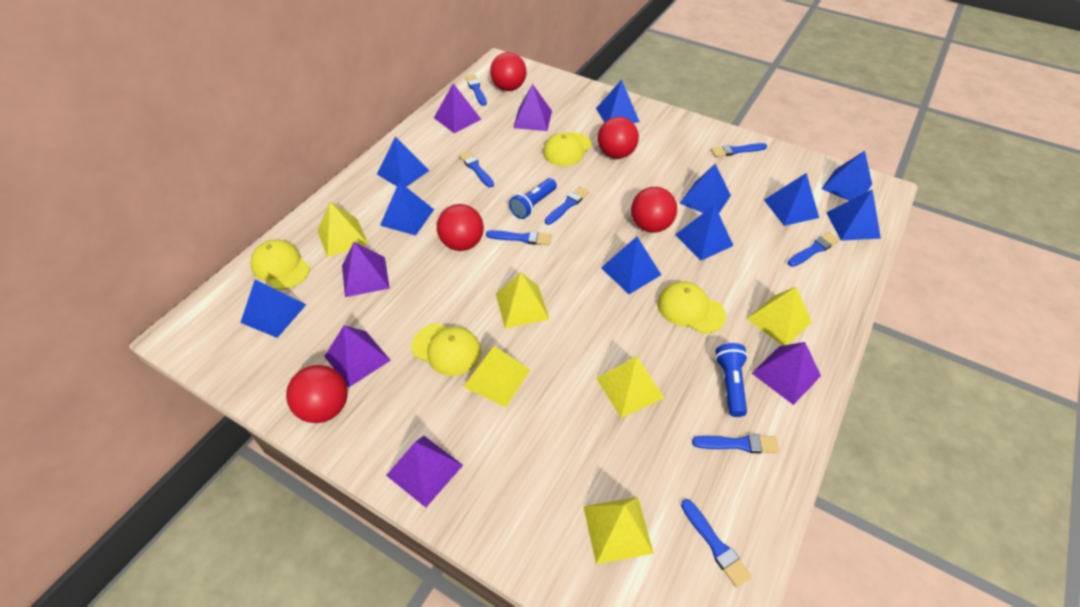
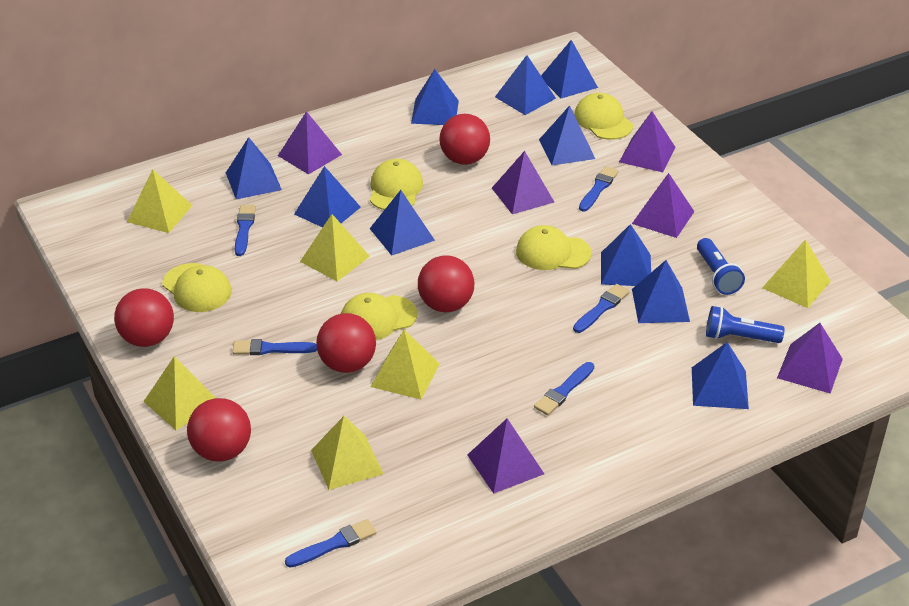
blue brush: [459,151,494,188] [465,75,487,106] [486,230,551,245] [545,186,589,225] [681,499,752,587] [692,434,779,453] [711,143,767,157] [788,232,840,267] = 8 -> [232,339,317,355] [235,205,256,256] [285,519,377,568] [534,362,594,415] [573,284,630,333] [579,166,619,212] = 6
yellow cap: [250,239,310,290] [411,323,481,376] [543,132,592,166] [657,281,726,333] = 4 -> [163,263,232,312] [340,293,417,340] [370,159,423,210] [516,225,592,270] [574,93,633,140] = 5

